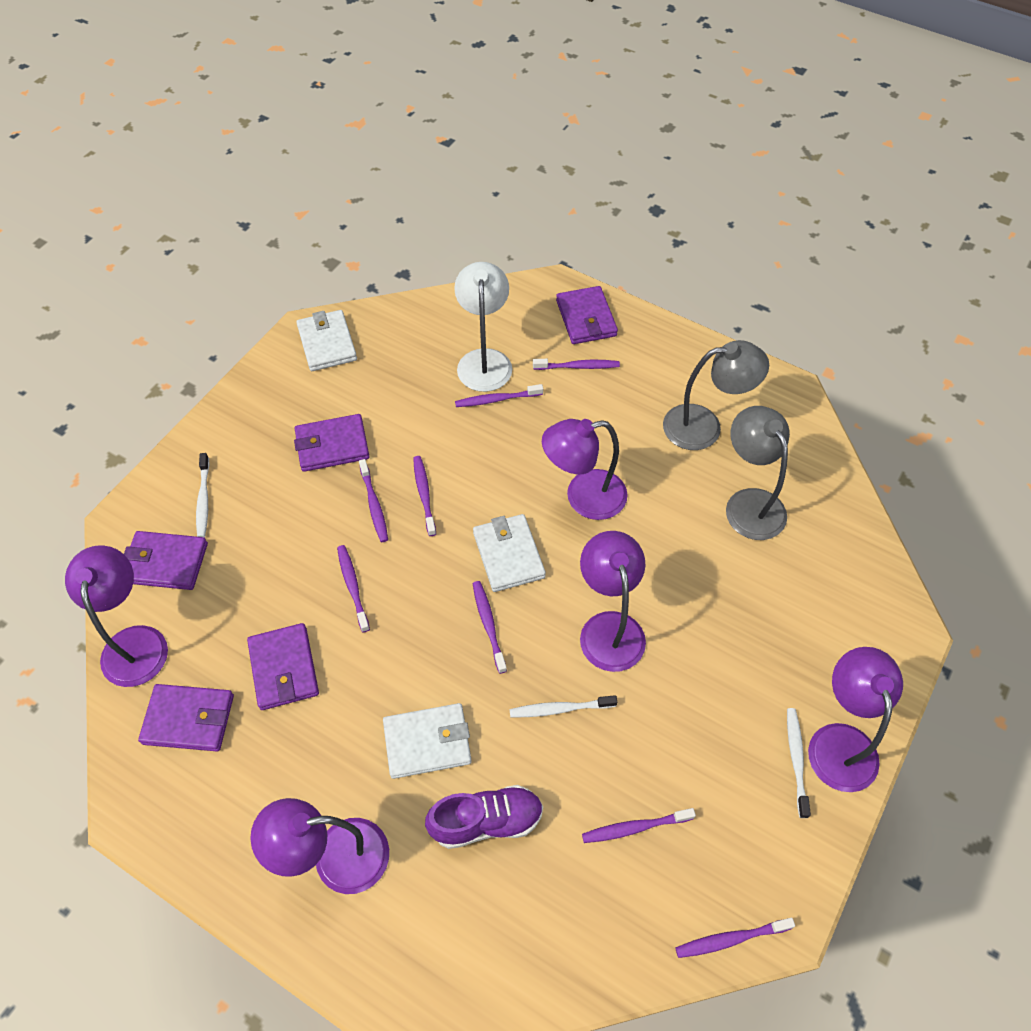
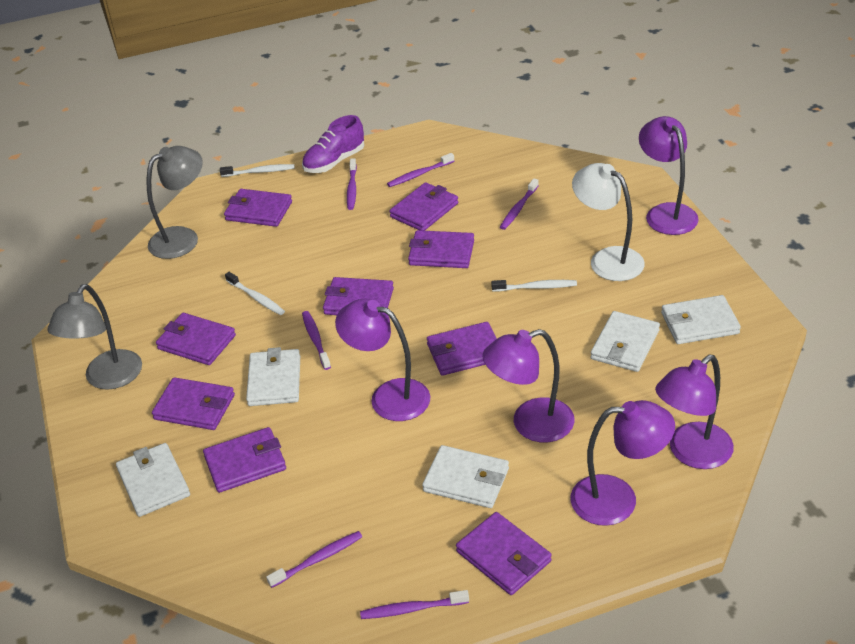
purple toothbrush: [337,545,370,632] [359,459,388,542] [413,456,436,536] [455,384,543,407] [473,581,507,674] [533,359,620,370] [582,808,696,843] [675,918,795,958] = 8 -> [266,531,362,588] [302,311,331,370] [347,158,357,210] [360,590,469,619] [387,153,454,187] [500,178,539,230] = 6
purple wallet: [124,531,208,590] [138,684,234,752] [247,623,319,710] [294,414,369,472] [556,286,618,344] = 5 -> [152,377,235,430] [156,313,236,365] [203,427,286,493] [224,189,292,227] [323,277,394,315] [389,182,458,231] [408,230,474,268] [427,322,497,376] [456,512,552,595] = 9
white wallet: [296,310,357,371] [383,703,472,779] [473,514,546,592] = 3 -> [116,443,190,517] [246,347,300,406] [422,445,509,508] [590,311,660,372] [661,295,741,344] = 5

